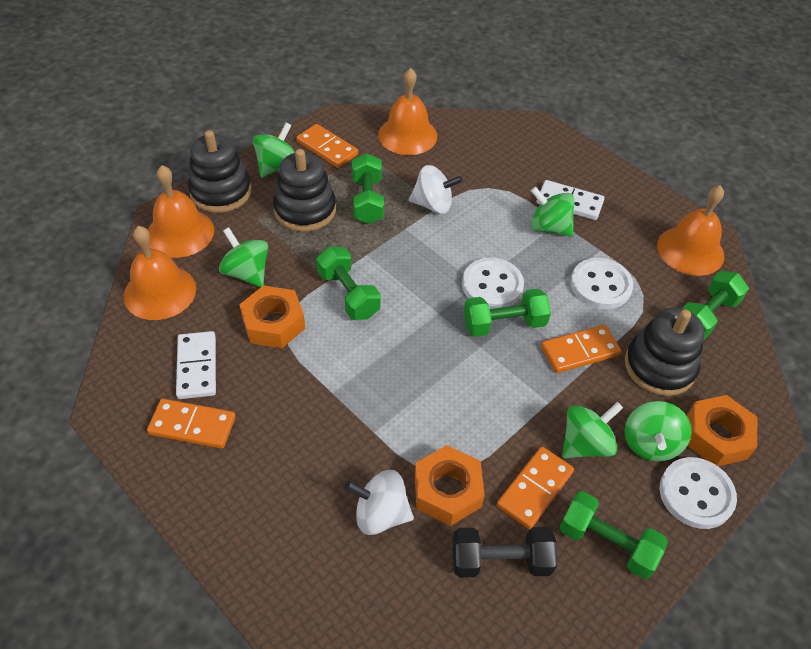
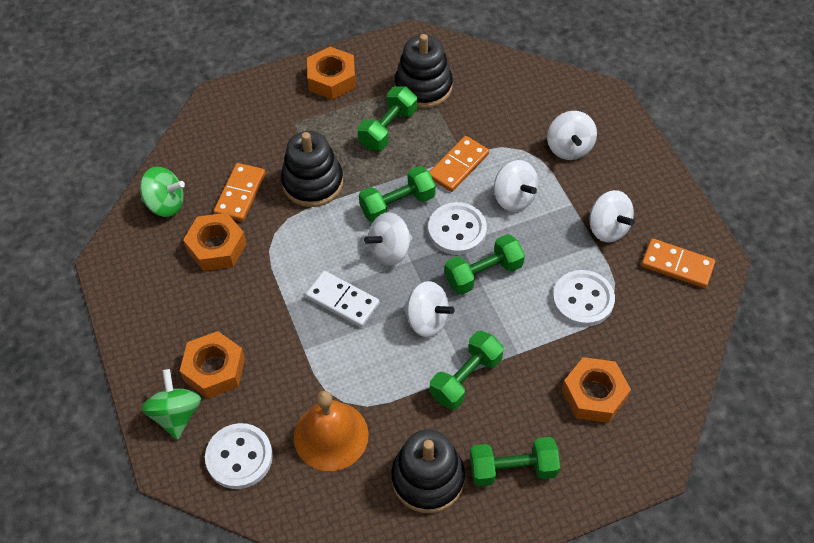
black dumbbell: [453,527,558,577] = 1 -> none = 0
green spinning top: [219,227,268,287] [253,122,295,178] [531,187,575,237] [562,402,623,458] [624,401,692,462] = 5 -> [140,167,185,217] [142,369,201,440] = 2
orange bell: [124,226,196,320] [148,165,214,258] [378,68,437,155] [657,185,724,276] = 4 -> [294,391,369,471] = 1
orange domino: [147,398,236,449] [296,124,358,168] [497,447,574,529] [541,325,621,373] = 4 -> [214,163,266,222] [429,136,489,192] [641,238,715,288] = 3
orange nut: [239,285,305,348] [415,445,485,526] [687,395,757,466] = 3 -> [180,331,245,399] [183,213,247,271] [307,47,356,100] [562,357,631,423] = 4
white domino: [176,331,216,399] [537,180,604,220] = 2 -> [306,271,380,327] = 1
white spinning top: [345,470,414,535] [409,165,463,214] = 2 -> [364,212,412,266] [403,281,455,337] [494,160,539,212] [547,111,597,160] [589,190,635,242] = 5

